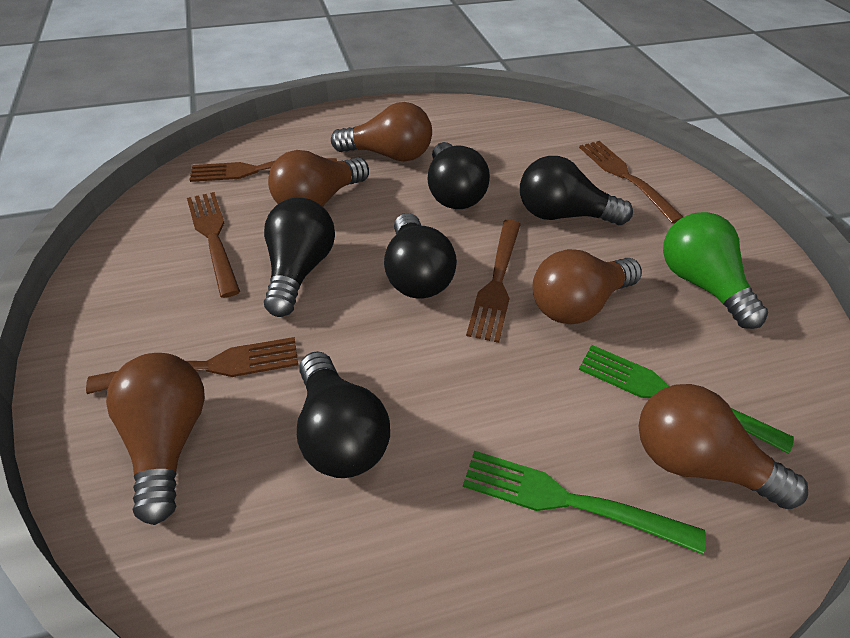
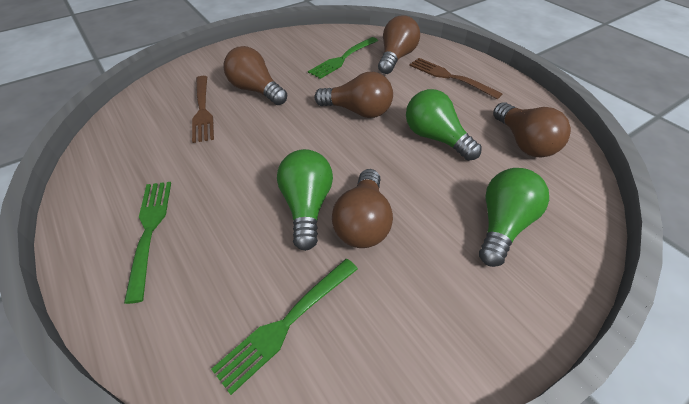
black light bulb: [264,198,335,317] [297,351,390,478] [384,213,457,299] [427,142,490,209] [520,156,633,225] = 5 -> none = 0
brown fork: [86,337,298,394] [187,192,240,298] [189,158,337,182] [466,220,521,343] [579,141,683,223] = 5 -> [192,76,214,143] [409,58,503,99] = 2
green fork: [463,451,706,554] [579,345,794,454] = 2 -> [124,182,171,304] [211,259,358,395] [308,37,378,79] = 3
green light bulb: [663,212,768,329] = 1 -> [277,149,333,251] [406,89,482,161] [479,168,549,267] = 3

